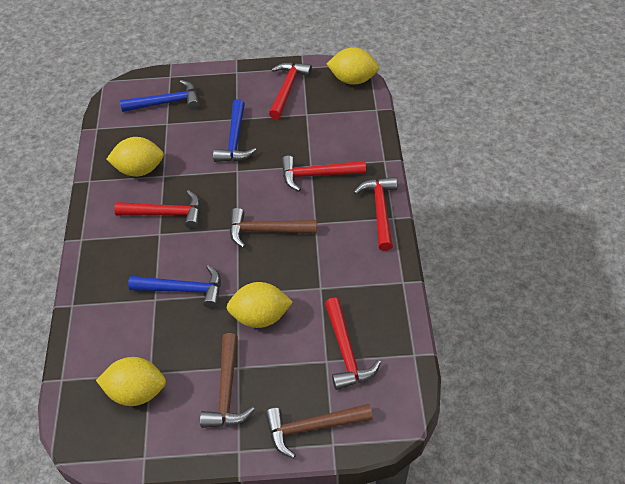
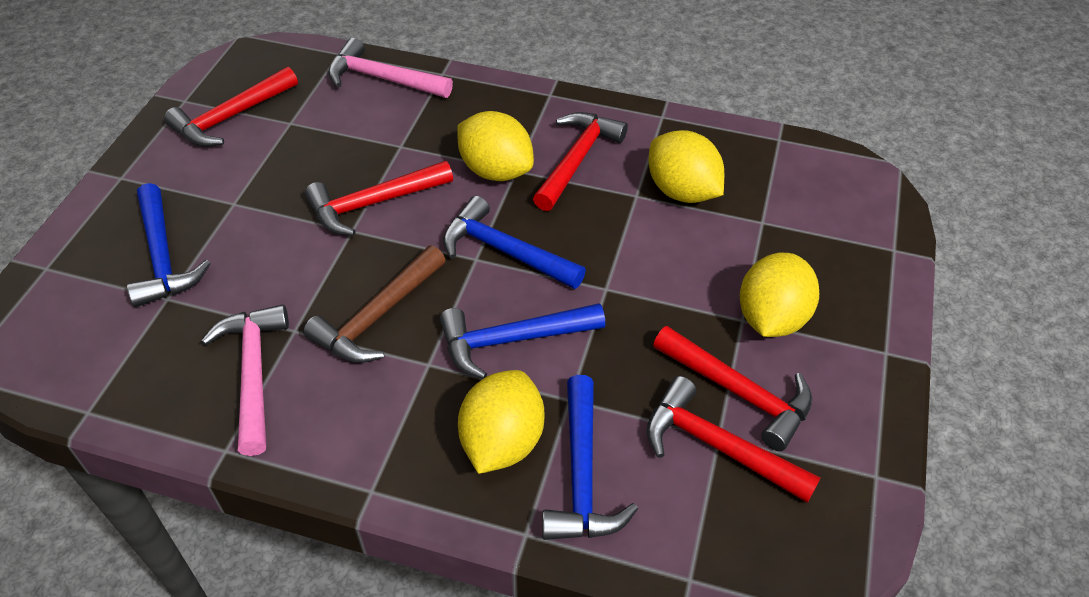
blue hammer: [120,80,200,112] [128,265,221,309] [213,99,256,162] = 3 -> [127,183,211,307] [440,303,605,379] [443,196,586,289] [542,375,638,540] = 4
brown hammer: [200,333,255,428] [230,208,317,248] [265,404,373,459] = 3 -> [303,245,446,363] = 1
pink hammer: none = 0 -> [201,304,289,456] [328,38,453,98] = 2

